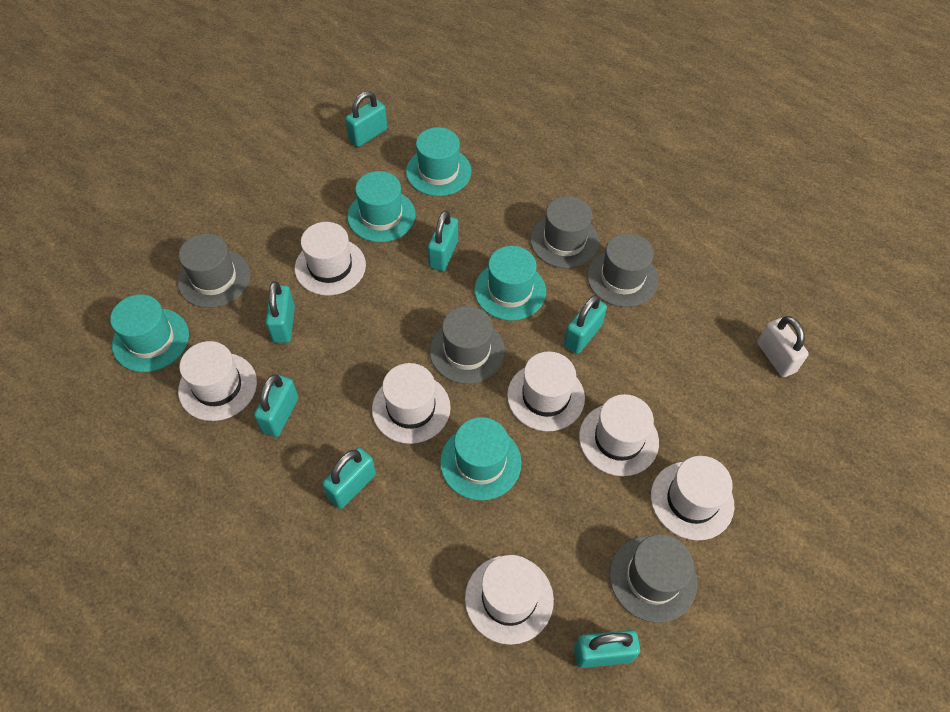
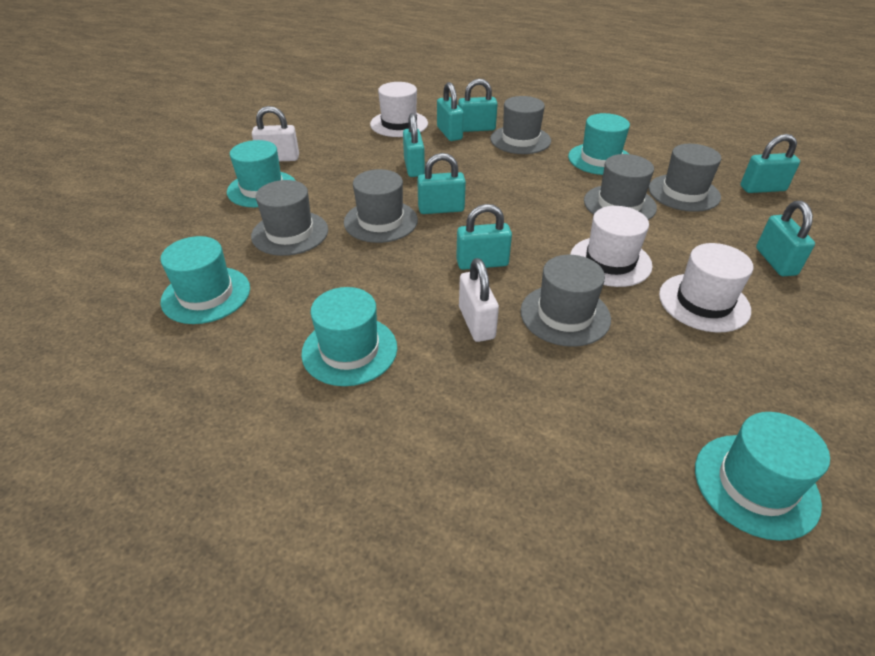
grey hat: [178,233,250,308] [430,306,505,384] [530,196,599,268] [587,233,658,307] [610,534,697,623] = 5 -> [251,180,328,256] [344,169,418,243] [490,96,551,154] [521,255,611,347] [584,154,657,220] [649,144,721,212] = 6
white hat: [178,341,257,421] [295,222,366,296] [372,363,451,444] [465,555,554,645] [507,351,585,431] [579,394,659,476] [651,456,734,540] = 7 -> [370,82,428,137] [570,206,653,287] [659,243,753,332] = 3
white padlock: [757,316,809,377] = 1 -> [252,106,299,161] [459,258,499,342] = 2

